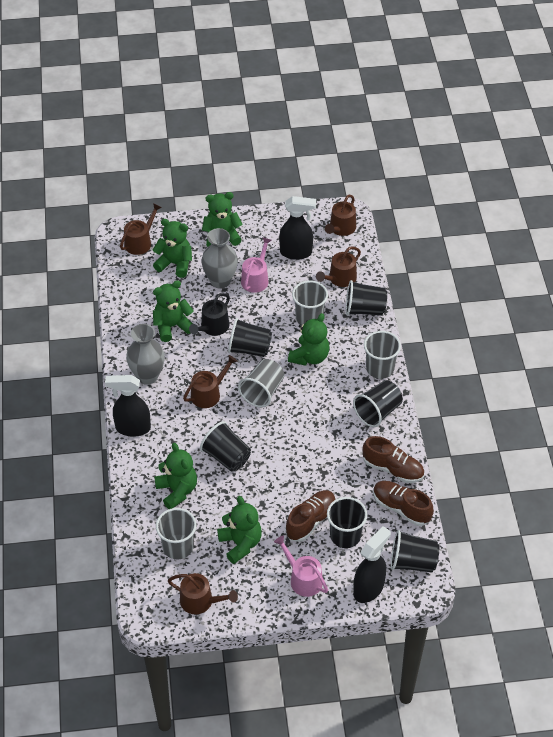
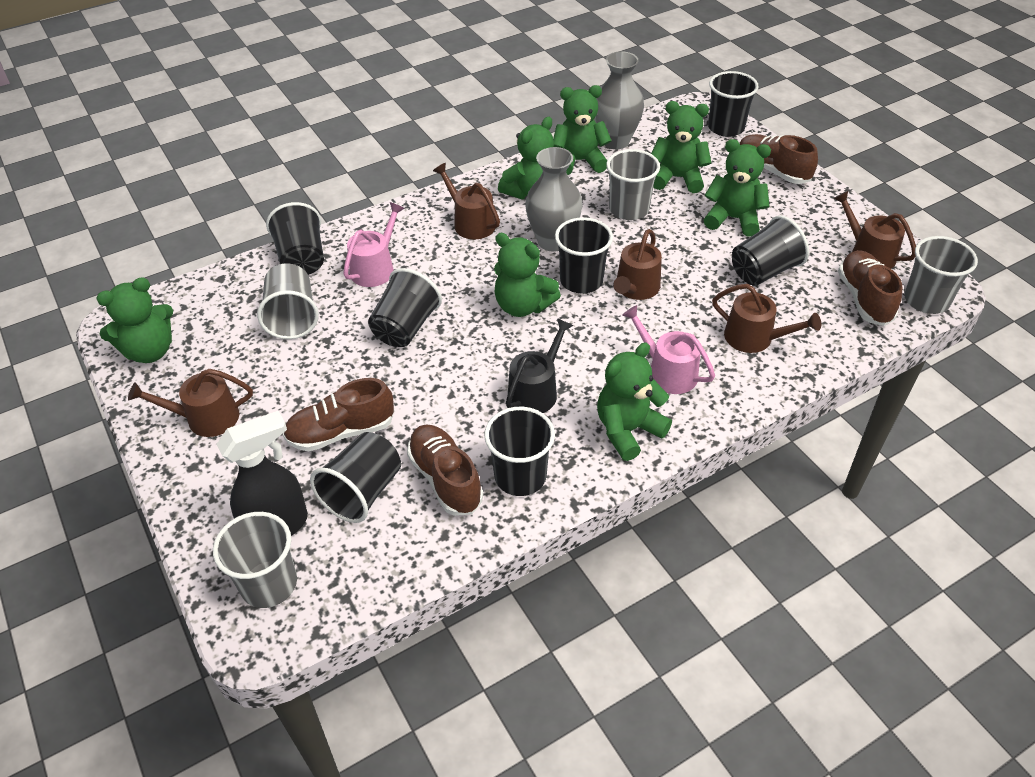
black cup: [200,421,251,472] [228,318,272,357] [327,497,367,548] [346,280,387,315] [353,380,403,427] [391,530,439,572] = 6 -> [266,202,324,275] [310,432,401,523] [368,268,442,347] [484,407,555,496] [555,217,613,294] [708,71,759,137] [732,216,809,286] = 7
black spray bottle: [105,375,151,437] [279,196,316,260] [353,526,391,603] = 3 -> [216,411,308,536] = 1
brown shoe: [285,490,336,542] [362,436,424,483] [373,481,434,526] = 3 -> [283,378,394,451] [407,424,483,516] [740,134,818,184] [838,250,902,326] = 4
green teddy bear: [153,219,192,278] [153,280,194,342] [154,443,197,509] [202,192,243,247] [217,496,262,564] [288,313,329,366] = 6 -> [96,277,173,363] [494,233,561,317] [498,117,554,199] [553,85,612,175] [597,342,672,461] [651,101,711,193] [704,139,771,236] = 7

